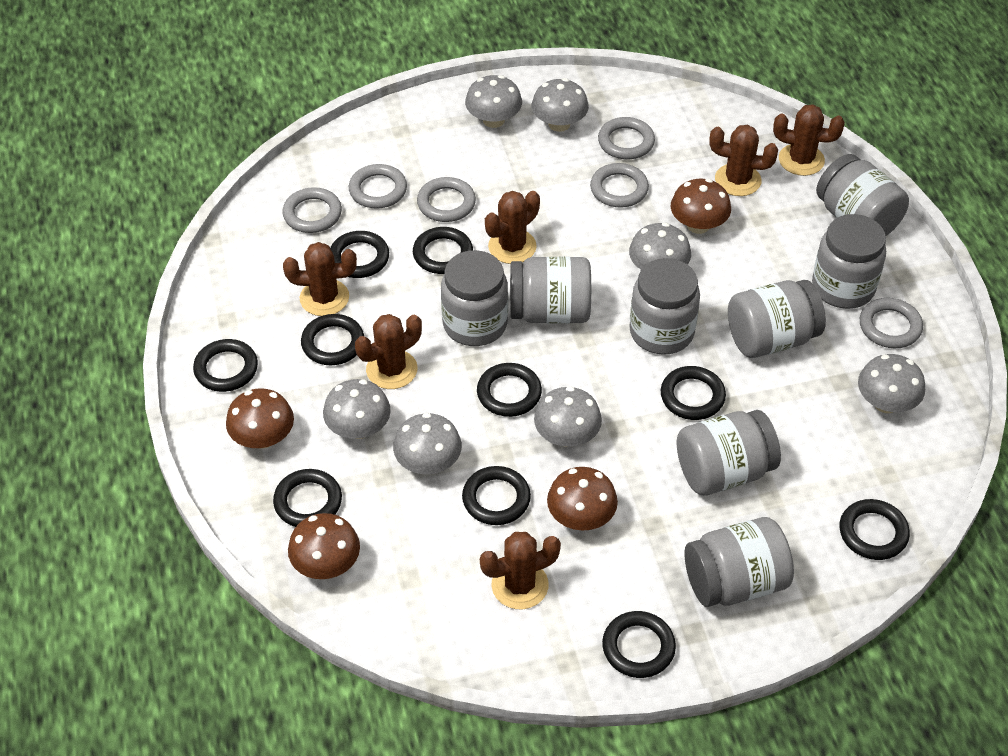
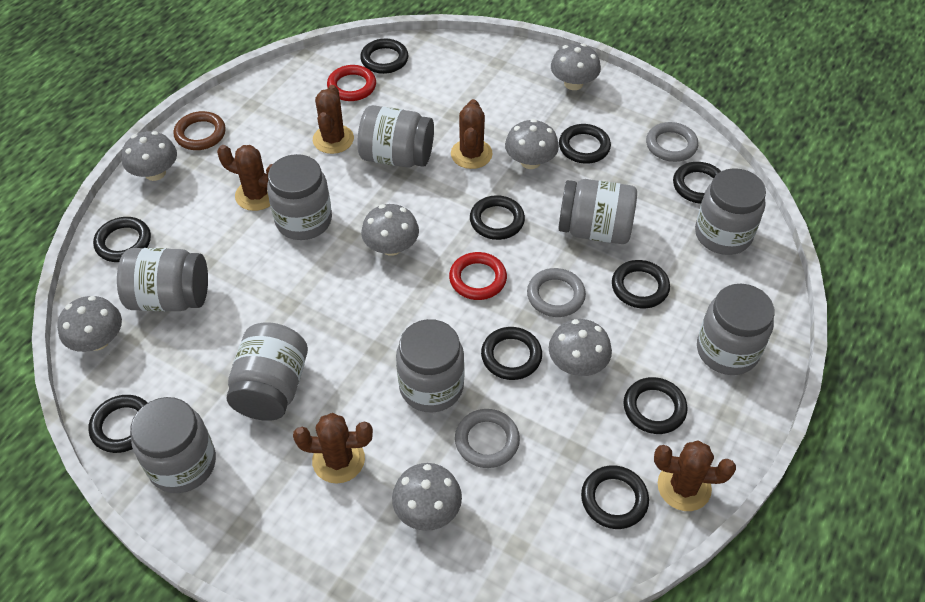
brown cactus: [283,242,357,316] [355,314,422,389] [480,532,561,609] [485,191,540,264] [709,125,778,196] [773,104,845,176] = 6 -> [217,145,273,211] [293,413,373,484] [313,85,354,154] [451,99,493,169] [654,440,736,511] = 5
brown mushroom: [226,388,294,449] [288,513,360,579] [547,467,618,530] [671,178,731,234] = 4 -> none = 0
brown ring: none = 0 -> [174,111,226,150] = 1
grey jar: [441,250,508,346] [510,257,591,323] [629,258,700,355] [677,410,781,496] [685,517,794,607] [728,280,826,358] [812,214,886,309] [816,154,909,236] = 8 -> [117,248,208,311] [130,397,216,493] [227,322,308,421] [267,154,332,240] [357,105,434,168] [396,319,465,413] [558,179,637,244] [695,168,766,255] [697,284,775,375] = 9
grey ring: [283,187,342,233] [349,164,407,209] [417,177,476,222] [590,163,649,208] [598,117,655,159] [860,298,923,348] = 6 -> [455,409,520,468] [527,268,586,317] [646,122,698,162] = 3
red ring: none = 0 -> [327,65,376,101] [449,252,507,300] = 2

